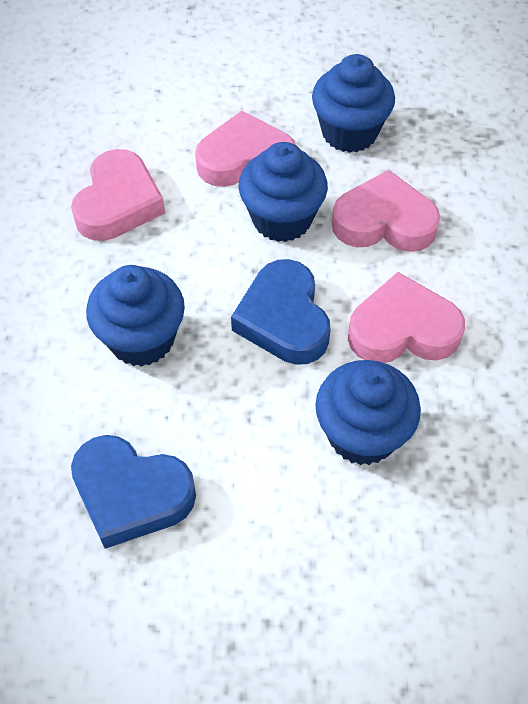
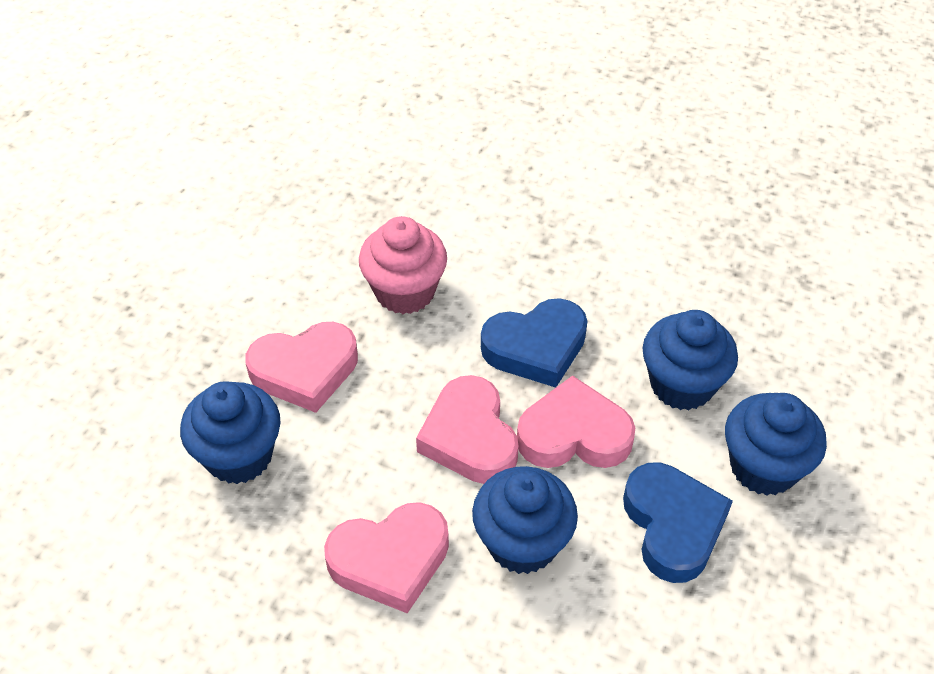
pink cupcake: none = 0 -> [359,216,447,314] = 1

